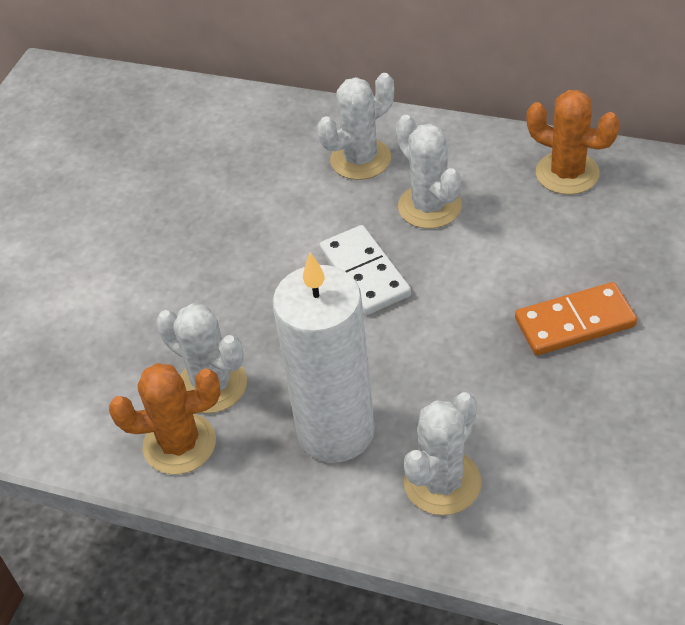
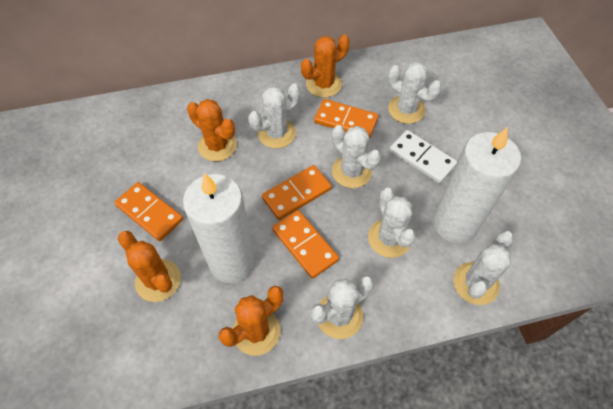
orange cactus: [109,363,221,475] [527,90,620,195] = 2 -> [118,231,181,302] [187,99,237,161] [219,286,283,356] [301,34,350,98] = 4
orange domino: [515,282,637,355] = 1 -> [114,182,183,241] [262,165,332,220] [272,210,339,279] [314,99,378,138] = 4
white cactus: [156,304,247,413] [317,73,394,180] [396,115,462,229] [404,392,482,515] = 4 -> [248,83,300,148] [311,275,374,339] [332,125,381,188] [368,188,416,258] [388,62,442,124] [453,231,514,305] = 6
white candle: [272,252,375,463] = 1 -> [183,173,256,283] [433,127,521,243] = 2

